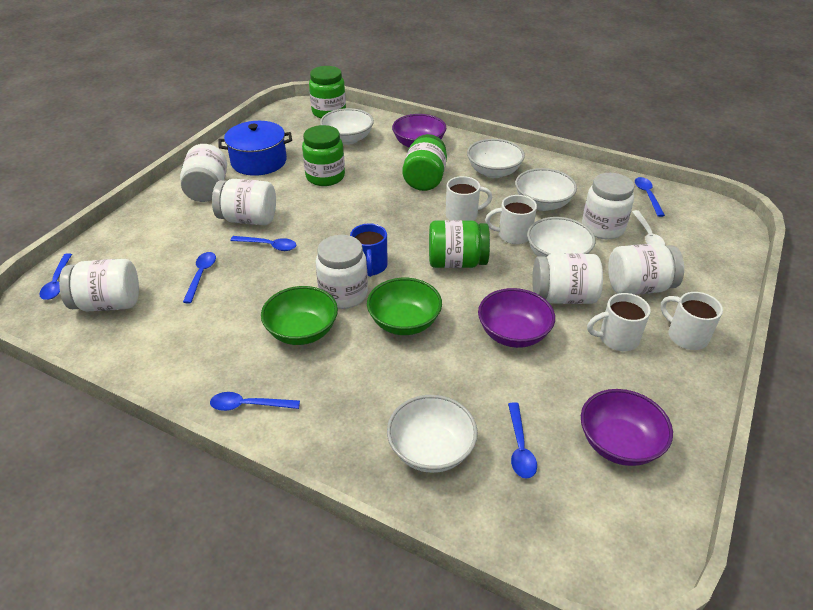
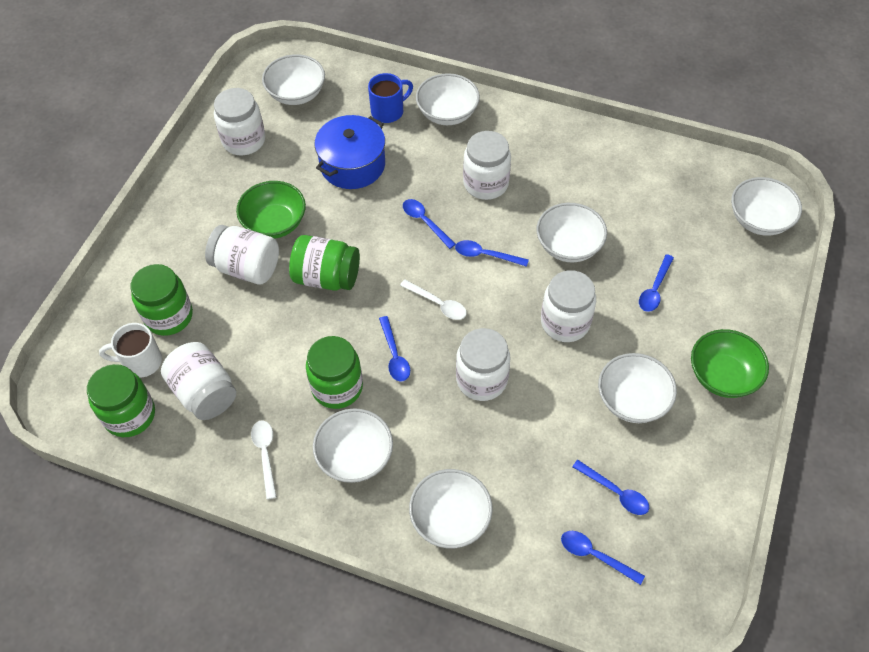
purple bowl: [392,114,446,147] [478,288,555,348] [581,389,673,466] = 3 -> none = 0
white bowl: [320,108,374,145] [387,395,478,473] [467,139,525,178] [515,168,577,211] [527,217,596,257] = 5 -> [262,54,325,105] [313,408,393,483] [409,469,493,549] [416,73,480,125] [537,203,607,262] [598,353,677,423] [731,177,802,236] = 7
white jar: [59,259,139,312] [180,144,227,202] [212,179,276,225] [316,235,368,309] [532,253,603,304] [582,173,634,239] [608,243,684,295] = 7 -> [161,342,236,420] [205,225,279,284] [214,88,265,155] [456,328,510,401] [463,131,511,200] [541,270,596,342] = 6
white mug: [446,176,493,221] [485,195,537,244] [587,293,651,351] [660,292,723,350] = 4 -> [99,323,162,378] = 1
white spoon: [632,210,665,245] = 1 -> [251,421,277,500] [400,279,467,320] = 2

